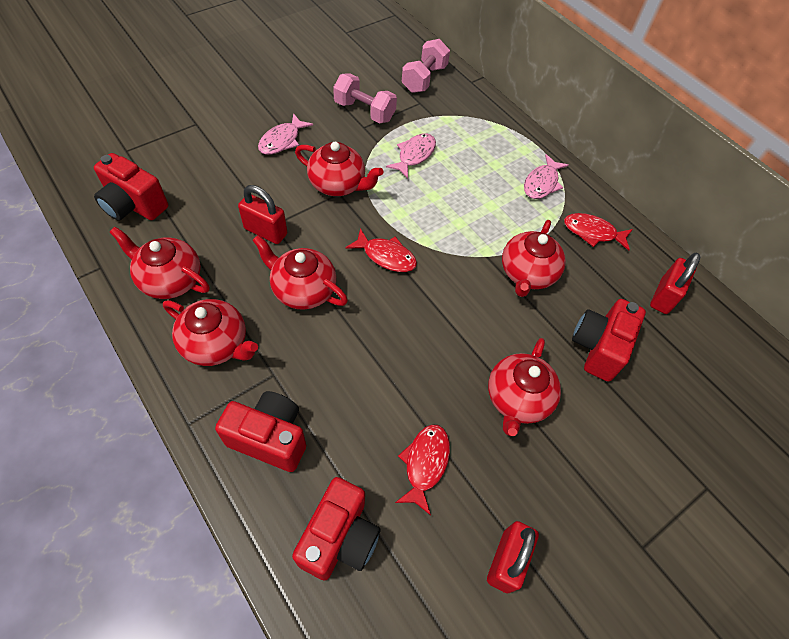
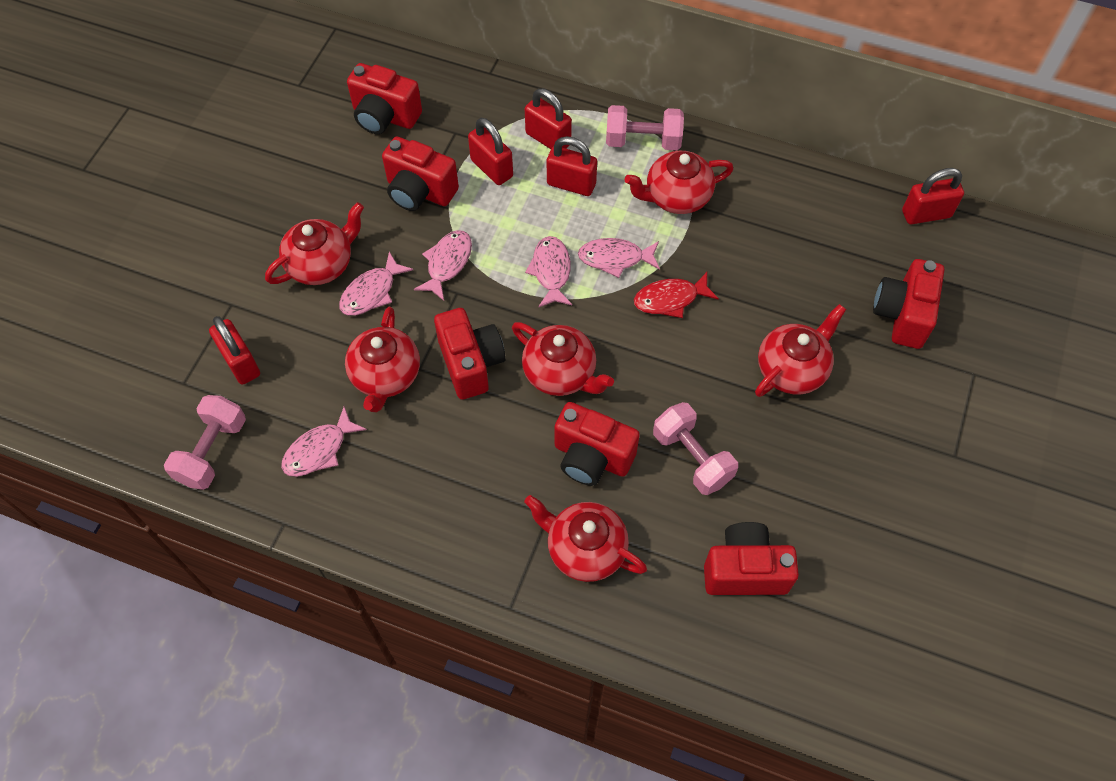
pink dumbbell: [333,74,397,123] [402,39,450,93] = 2 -> [164,395,246,490] [606,105,684,150] [653,402,738,495] = 3
pink fish: [258,113,313,155] [386,133,436,178] [524,154,569,199] = 3 -> [281,407,367,477] [339,252,413,316] [414,230,472,301] [525,236,572,308] [578,238,660,278] = 5
red camera: [94,153,168,221] [215,391,306,472] [292,477,381,581] [572,299,646,382] = 4 -> [347,63,422,134] [382,136,459,211] [434,308,506,400] [554,402,640,486] [704,522,799,595] [873,259,944,349] = 6
red fish: [345,228,417,272] [395,425,450,515] [564,213,633,251] = 3 -> [634,272,719,318] = 1
red padlock: [238,185,287,244] [487,521,539,593] [650,253,700,314] = 3 -> [209,316,260,385] [468,118,513,185] [525,89,572,149] [547,136,597,196] [902,168,964,224] = 5

